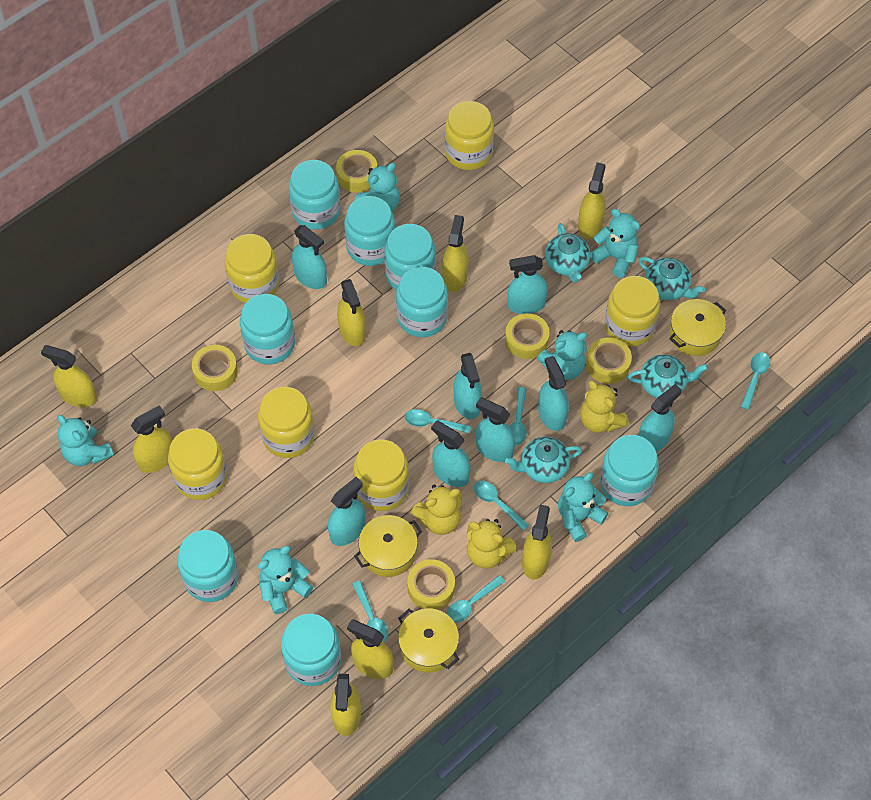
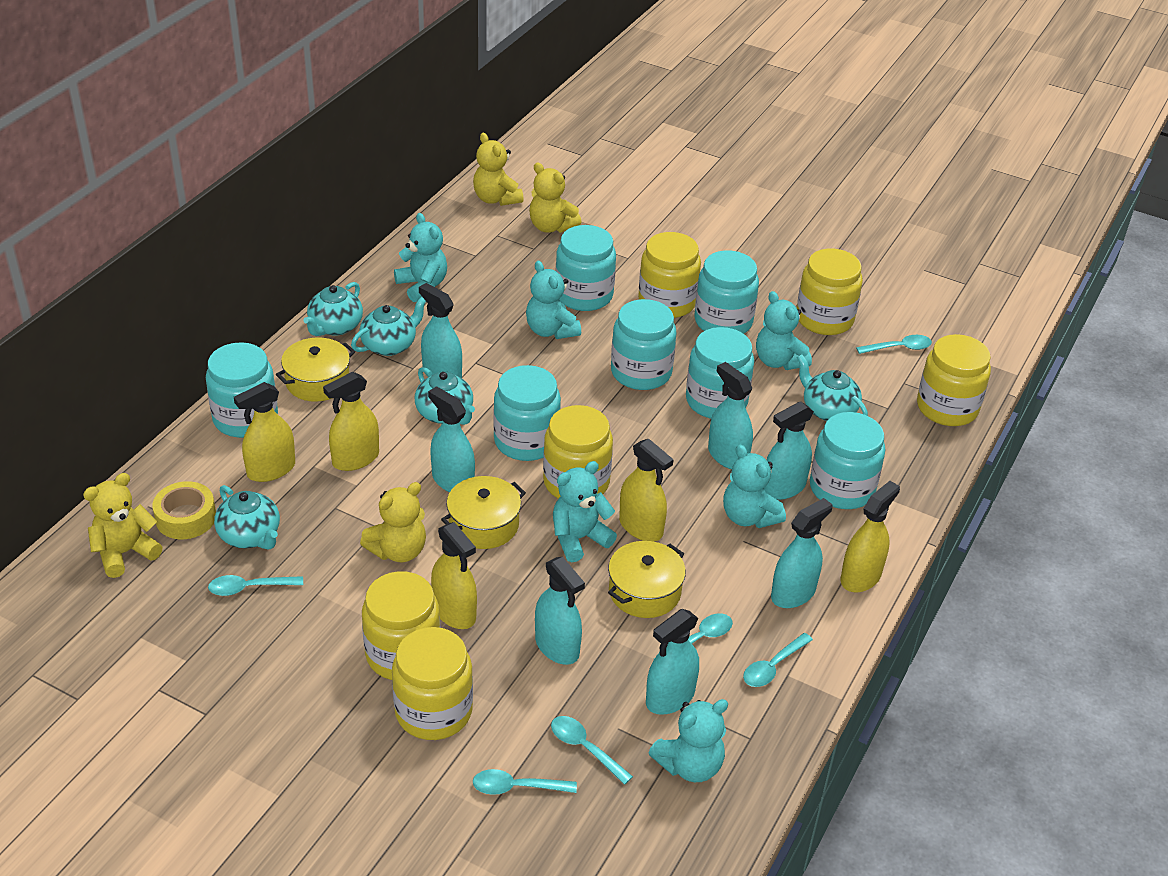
turquoise jar: [177,530,239,602] [240,294,295,365] [281,614,341,686] [289,160,341,229] [344,196,395,266] [384,224,436,290] [396,267,448,337] [600,435,659,506] = 8 -> [206,342,278,438] [493,365,561,461] [556,225,616,311] [611,299,677,390] [686,327,754,419] [694,250,759,334] [810,412,885,509] = 7
turquoise spray bottle: [292,225,327,289] [328,477,365,546] [431,421,471,487] [454,353,482,419] [476,397,515,462] [507,255,548,314] [538,356,569,431] [638,384,681,452] = 8 -> [419,283,462,378] [428,386,475,492] [535,557,585,665] [646,609,699,715] [708,362,753,469] [764,401,814,500] [771,498,833,608] = 7
turquoise teapot: [505,436,582,483] [545,223,591,283] [628,354,708,398] [639,257,705,300] = 4 -> [214,485,280,550] [303,282,363,336] [351,297,426,356] [415,367,475,425] [797,354,868,421] = 5
yellow spray bottle: [41,345,97,407] [131,405,172,473] [330,674,361,736] [337,279,366,346] [347,619,394,679] [442,215,469,292] [522,505,552,579] [578,162,606,239] = 8 -> [234,382,295,482] [323,372,379,471] [431,522,477,629] [619,439,674,541] [841,481,900,592] = 5
yellow tape: [192,345,238,391] [336,150,377,193] [407,559,455,609] [505,313,549,359] [586,337,632,384] = 5 -> [152,481,216,539] = 1
yellow teddy bear: [412,485,462,535] [467,519,517,569] [580,380,629,433] = 3 -> [83,473,163,578] [360,482,426,562] [473,133,524,206] [529,162,581,233] = 4

